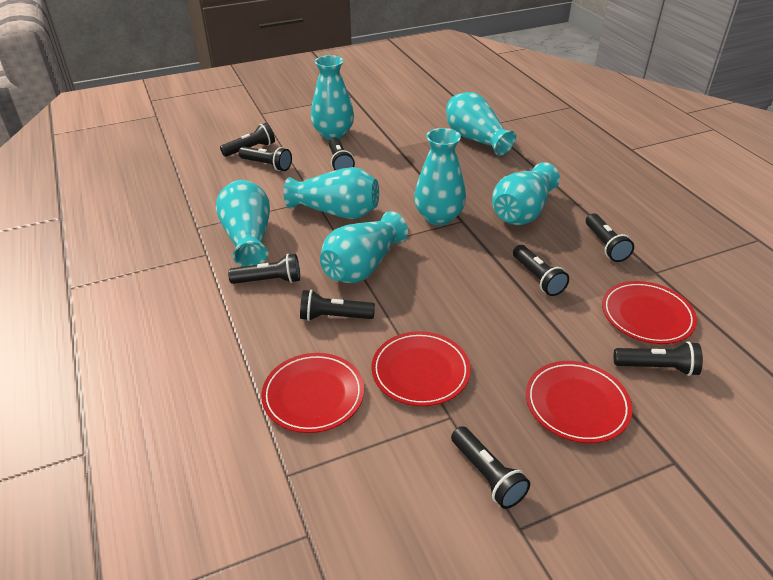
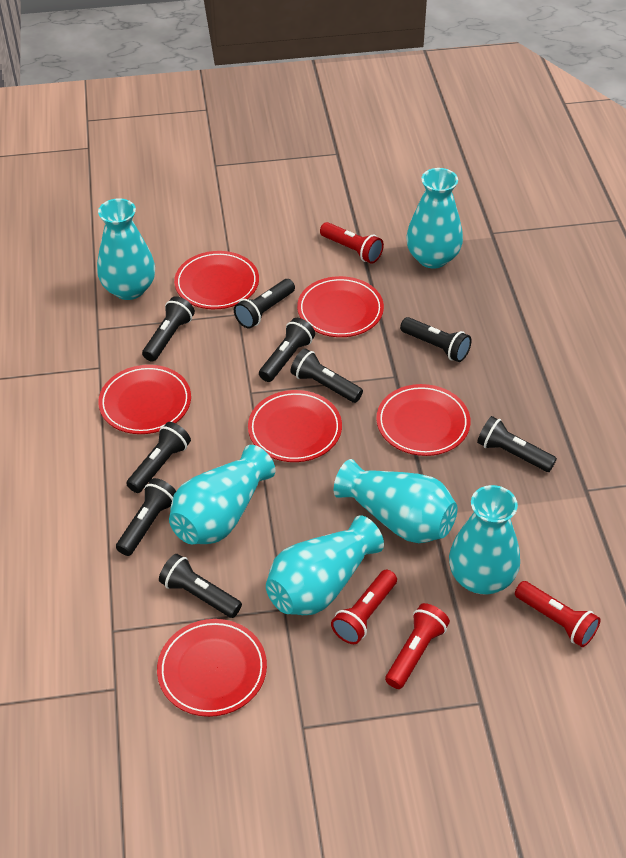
red flashlight: none = 0 -> [320,222,384,264] [331,570,397,644] [385,603,450,689] [515,581,601,647] = 4
red plate: [261,353,364,433] [371,331,471,406] [526,361,633,443] [602,281,697,344] = 4 -> [98,365,191,434] [157,619,267,717] [174,251,259,309] [248,390,342,462] [297,276,384,337] [376,384,471,456] = 6
turquoise vase: [216,180,270,267] [283,167,379,219] [311,55,354,140] [320,211,408,283] [414,128,466,225] [446,92,516,156] [492,162,560,225] = 7 -> [97,198,155,300] [169,445,276,544] [266,515,384,615] [334,459,458,543] [406,168,463,268] [449,485,520,594] = 6

